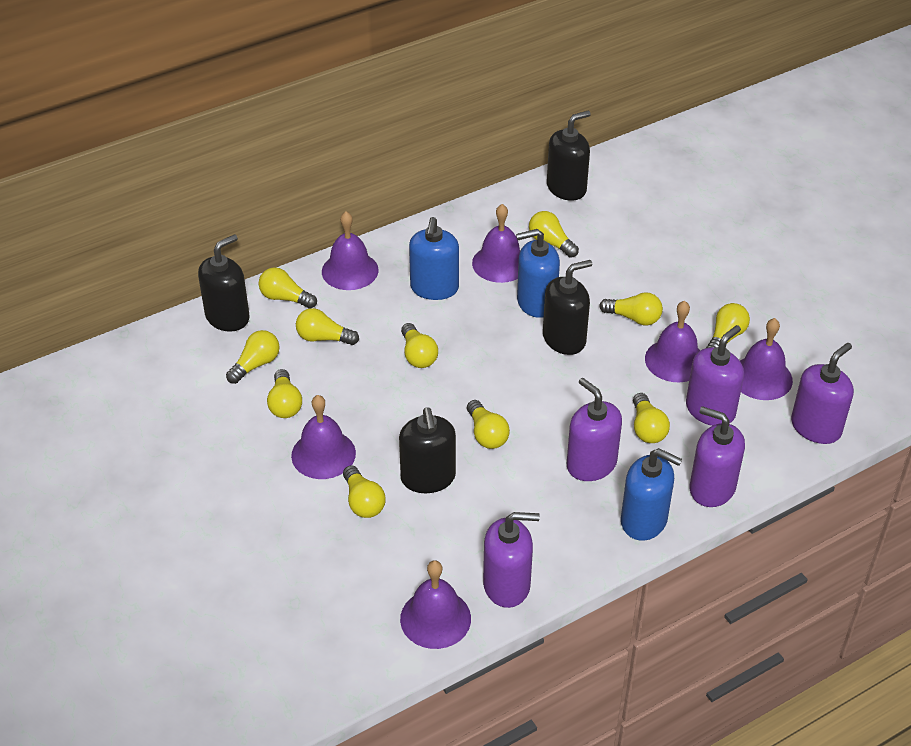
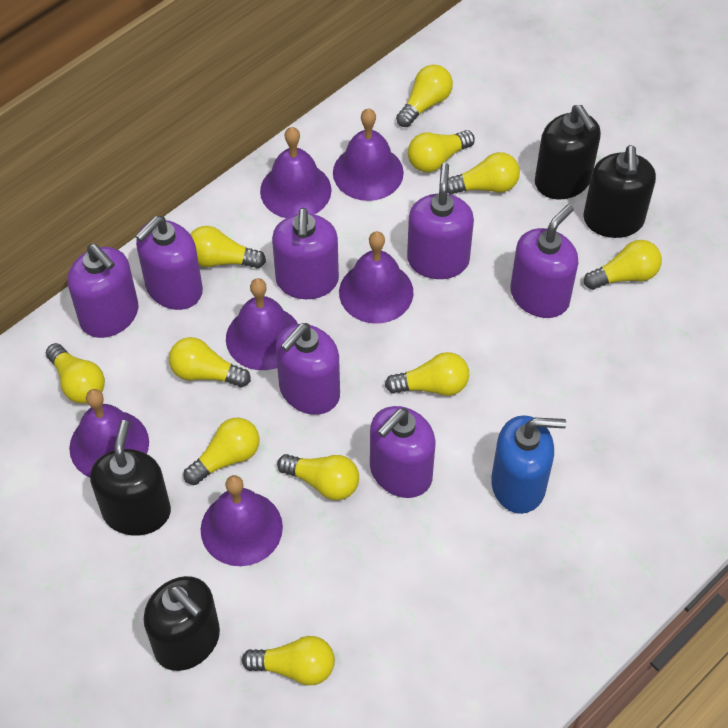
blue soap dispenser: [409,217,459,300] [516,229,560,318] [621,448,682,541] = 3 -> [491,415,566,514] = 1
purple soap dispenser: [483,512,540,608] [567,378,622,481] [686,325,744,426] [690,406,745,507] [791,343,854,444] = 5 -> [68,244,138,338] [135,216,203,310] [272,208,339,299] [276,323,340,415] [370,406,436,498] [407,163,474,279] [510,204,578,318] = 7

